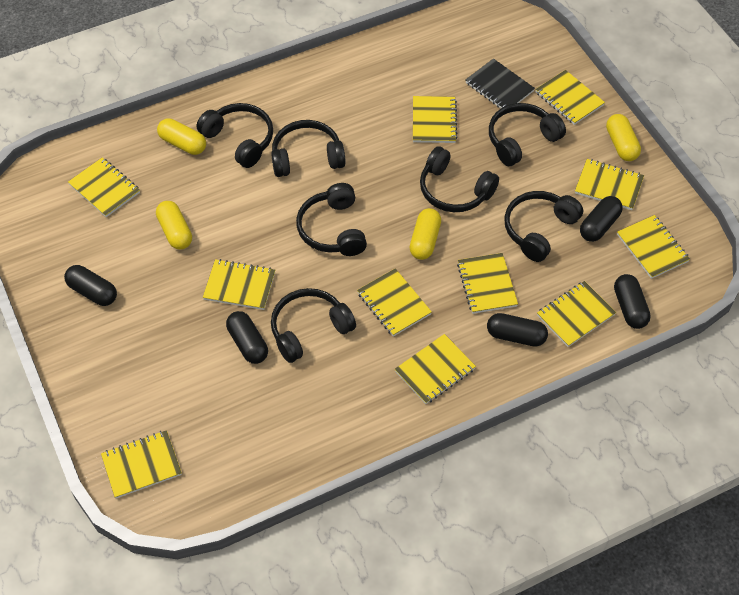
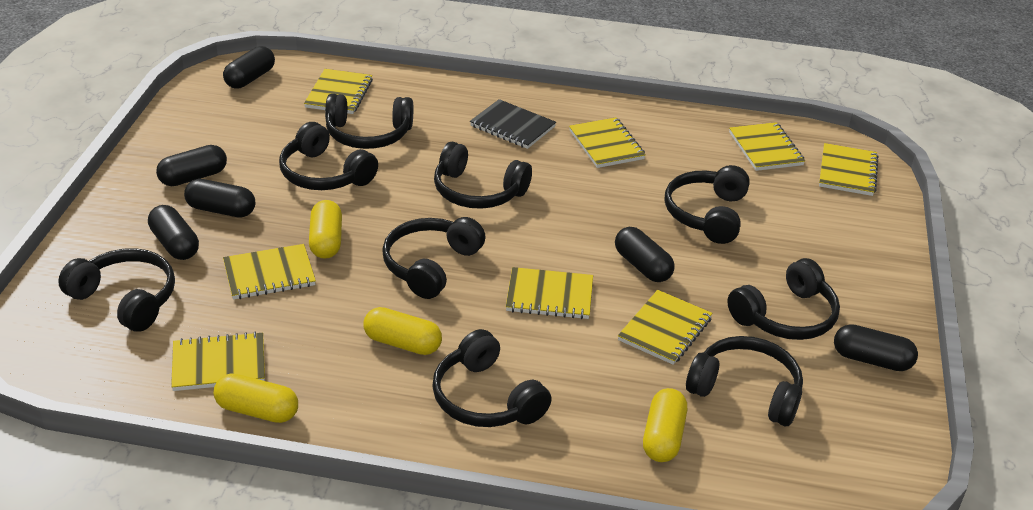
black capsule: [64,265,117,306] [226,311,268,364] [487,313,548,347] [580,196,623,242] [614,274,651,329] = 5 -> [148,205,199,260] [156,145,227,186] [184,179,255,218] [223,46,275,89] [615,227,675,282] [834,324,918,371] = 6
black headphones: [196,103,273,168] [271,120,346,177] [271,288,356,363] [296,183,367,256] [420,146,499,212] [489,103,566,166] [504,191,583,262] = 7 -> [58,248,175,332] [279,122,378,190] [325,94,413,149] [382,217,486,299] [432,329,552,427] [434,141,532,209] [665,165,750,244] [686,336,803,426] [727,258,840,340] = 9
yellow notebook: [68,157,140,217] [101,430,182,498] [203,259,275,310] [357,268,432,337] [395,334,476,404] [413,96,458,143] [457,253,518,314] [535,70,605,125] [537,281,616,347] [575,159,644,210] [617,215,690,279] = 11 -> [171,332,265,391] [223,244,316,299] [304,69,373,114] [506,267,593,319] [569,117,646,168] [618,290,712,365] [729,122,805,171] [819,143,879,196] = 8

